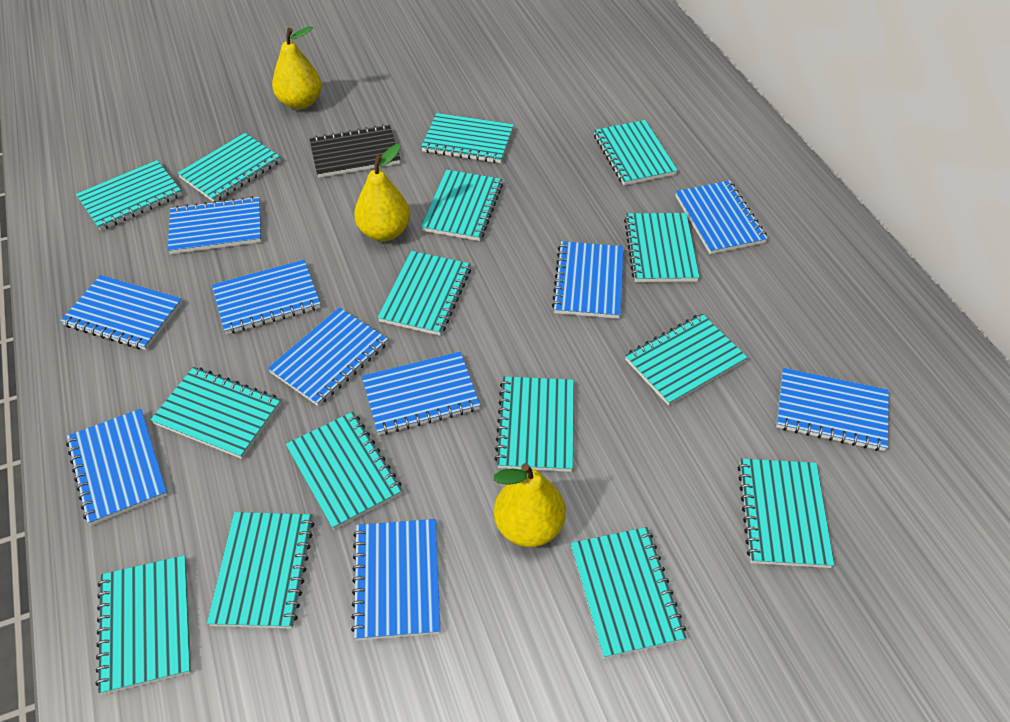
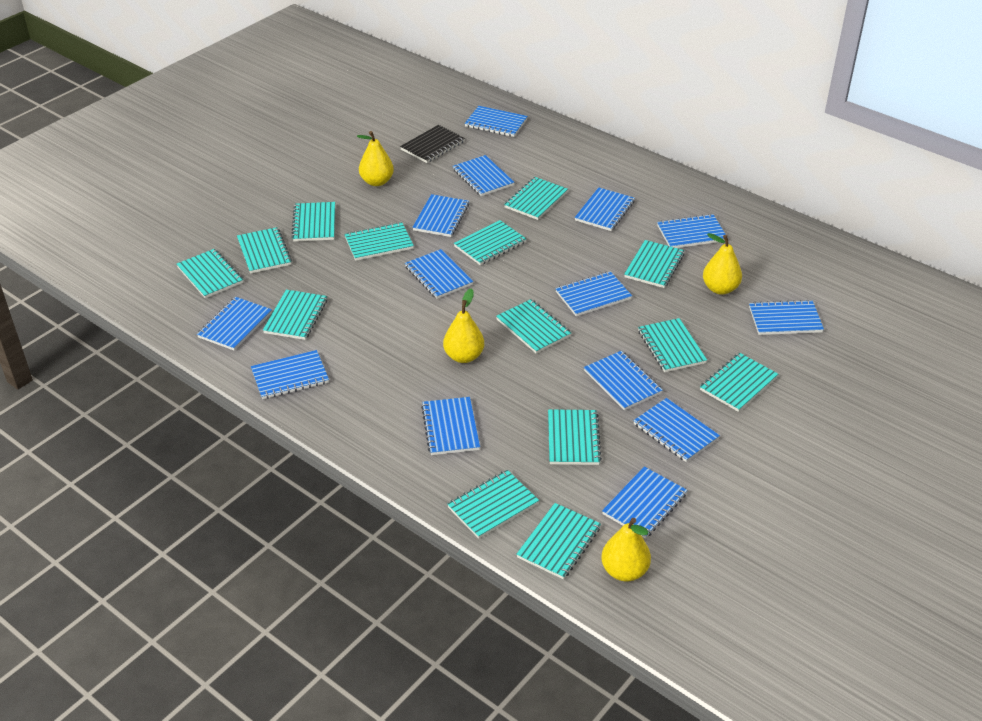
blue notebook: [61,275,182,350] [66,409,168,525] [168,196,261,254] [212,260,321,334] [268,308,388,406] [351,519,441,640] [362,352,480,435] [552,241,623,319] [675,180,768,254] [776,368,889,451] = 10 -> [197,297,272,351] [251,350,329,399] [405,249,473,299] [412,194,469,237] [421,397,480,455] [453,155,514,196] [465,106,528,137] [555,271,632,316] [575,187,635,231] [584,351,662,410] [602,467,687,539] [633,398,720,462] [657,214,726,248] [749,300,824,335] = 14
turquoise notebook: [76,160,182,231] [96,555,191,695] [150,367,281,459] [178,133,281,202] [207,512,314,629] [286,412,403,530] [377,251,471,336] [421,113,514,163] [421,170,503,241] [494,376,574,472] [570,527,687,659] [594,120,678,185] [624,213,699,282] [625,314,748,406] [737,458,834,568] = 15 -> [177,249,243,298] [237,227,292,274] [263,290,327,340] [291,202,335,242] [344,222,414,261] [447,470,539,539] [454,220,526,265] [496,299,571,354] [504,177,568,220] [516,503,601,579] [548,409,602,465] [624,240,685,288] [638,318,707,372] [700,353,778,412] = 14
yellow pear: [272,26,322,109] [354,144,410,241] [494,463,566,547] = 3 -> [357,131,394,186] [443,288,484,363] [601,518,651,581] [703,233,742,295] = 4

